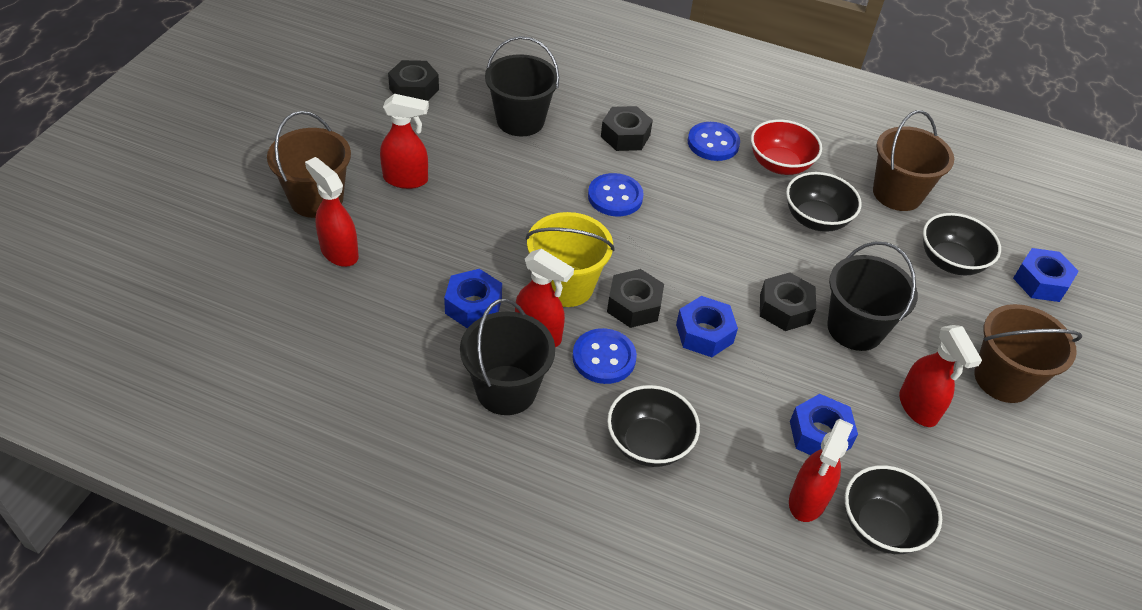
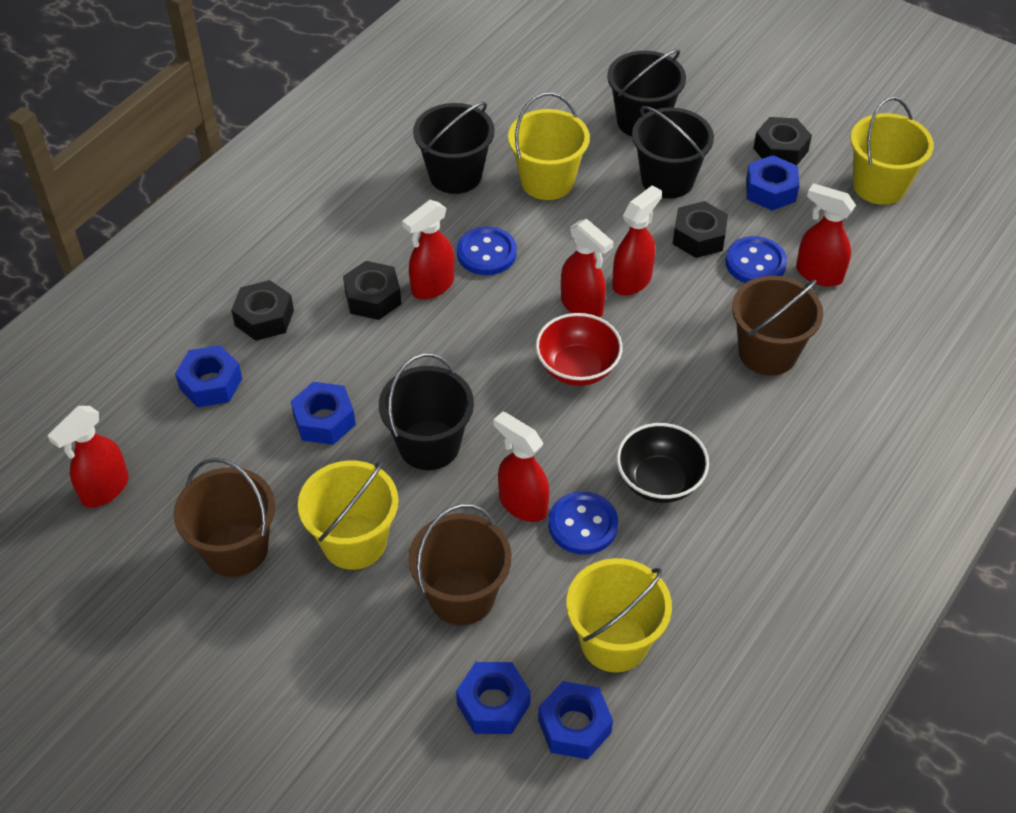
black bowl: [607,385,700,467] [786,172,862,232] [845,465,942,554] [923,213,1001,275] = 4 -> [616,423,709,503] = 1
black bucket: [460,299,555,415] [485,36,559,136] [827,242,918,351] = 3 -> [379,353,474,470] [413,102,495,194] [607,49,686,137] [632,106,714,199] = 4
blue nut: [444,269,502,328] [676,296,738,357] [790,394,858,455] [1013,248,1079,302] = 4 -> [175,345,242,407] [291,382,356,445] [456,662,531,734] [538,681,613,759] [746,155,799,210] = 5
red spray bottle: [305,157,359,267] [380,94,429,189] [515,249,574,347] [789,419,853,522] [899,325,982,427] = 5 -> [47,406,129,508] [402,200,454,299] [493,411,549,522] [561,219,613,317] [612,185,662,296] [796,183,856,287] = 6
yellow bucket: [526,212,615,307] = 1 -> [298,460,398,570] [508,92,590,200] [566,558,672,672] [850,97,934,205] = 4

